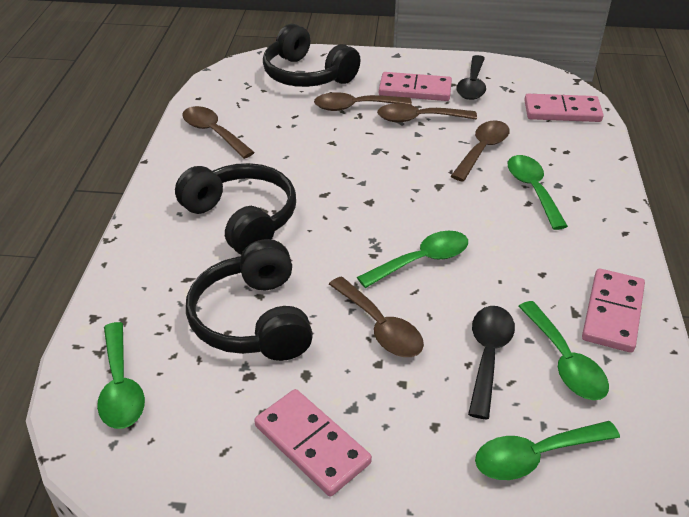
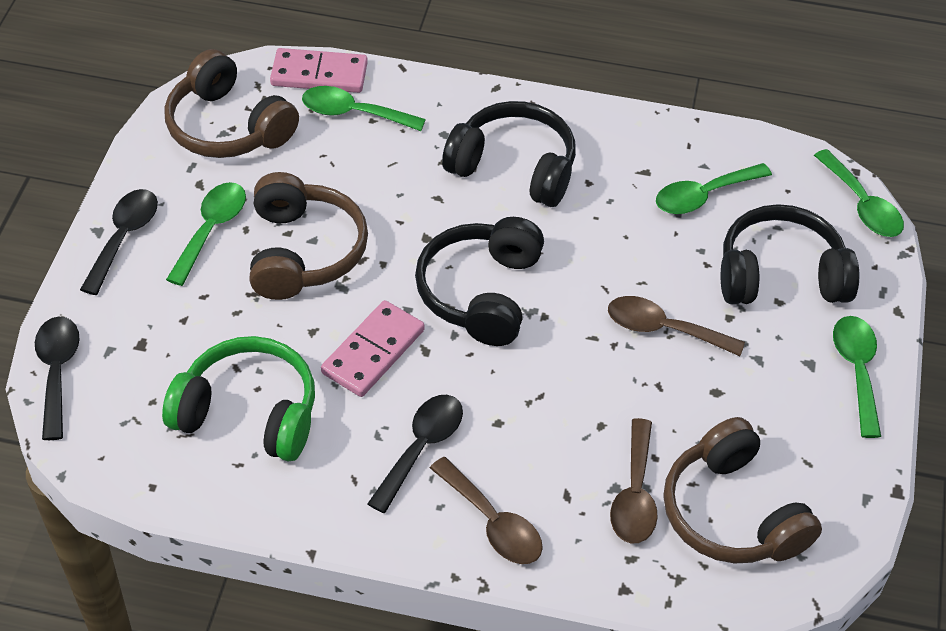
black spoon: [456,55,486,100] [468,306,515,419] = 2 -> [35,316,80,440] [80,189,158,295] [367,395,463,513] = 3
brown headphones: none = 0 -> [164,49,299,158] [249,172,368,300] [663,417,822,564] = 3
brown spoon: [183,106,255,159] [314,92,412,111] [329,276,424,357] [377,103,477,122] [451,121,510,181] = 5 -> [430,457,543,564] [608,296,745,356] [610,418,658,544] = 3
green headphones: none = 0 -> [162,336,315,461] = 1
pink domino: [254,389,372,496] [379,72,452,101] [524,94,604,122] [582,268,645,353] = 4 -> [270,48,368,93] [321,300,424,397] = 2

